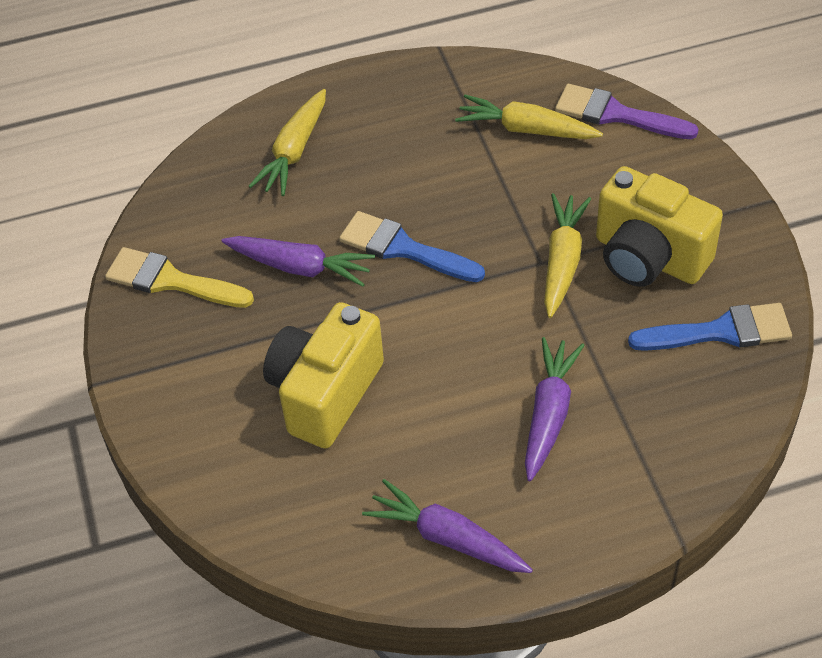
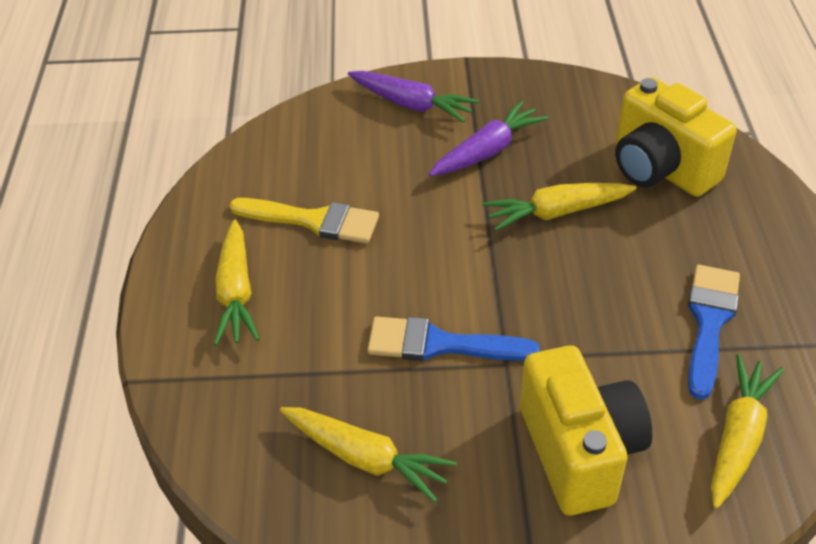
purple brush: [555,84,699,139] = 1 -> none = 0
purple carrot: [222,236,375,287] [362,479,533,573] [525,337,585,481] = 3 -> [348,71,479,123] [429,101,548,176] = 2
yellow carrot: [248,89,326,196] [455,95,603,139] [544,193,591,318] = 3 -> [214,220,260,346] [280,407,457,502] [483,183,637,231] [711,354,784,509] = 4

